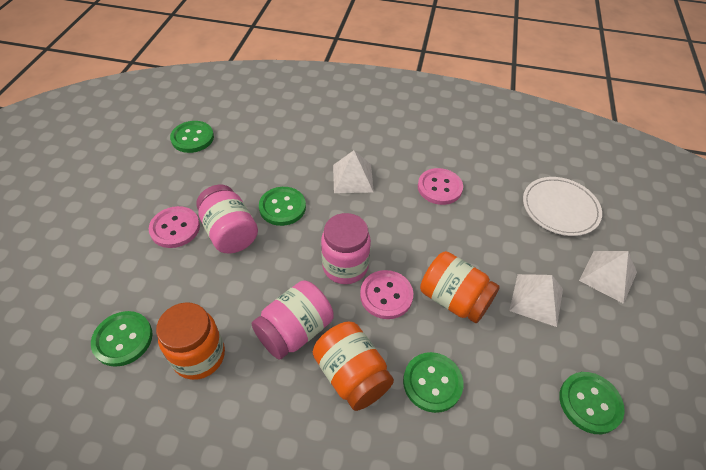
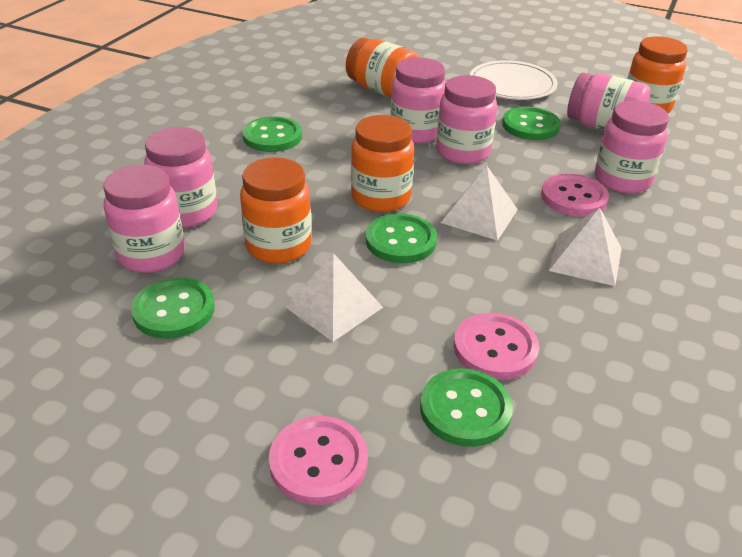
orange jar: [156,302,225,380] [313,322,394,411] [420,251,500,323] = 3 -> [240,157,312,264] [346,38,420,97] [351,115,414,212] [627,36,688,113] = 4
pink jar: [196,185,258,253] [252,280,334,360] [321,213,371,284] = 3 -> [103,164,185,273] [144,127,217,228] [390,58,446,143] [436,75,497,164] [567,72,651,131] [595,101,669,194] = 6

